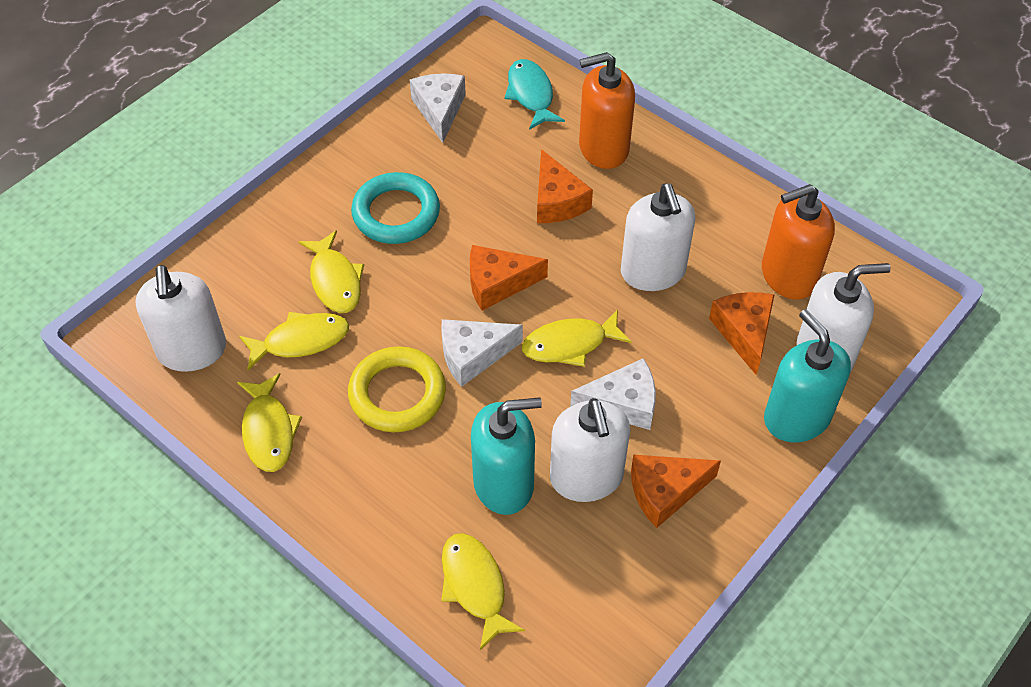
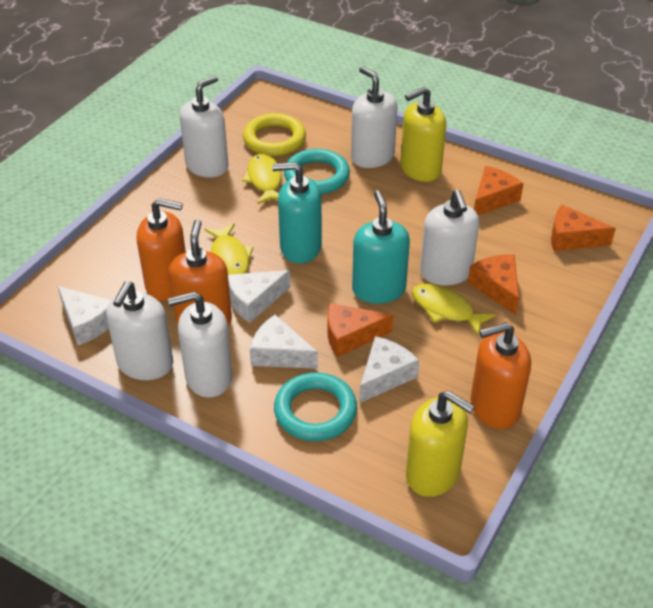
orange soap dispenser: [579,52,635,169] [762,184,835,300] = 2 -> [137,198,186,301] [169,219,232,325] [470,322,531,429] = 3
turquoise fish: [504,59,565,130] = 1 -> none = 0
turquoise ring: [351,172,440,244] = 1 -> [274,372,357,441] [284,149,350,194] = 2
white cheese: [410,73,466,143] [441,319,523,387] [570,358,656,430] = 3 -> [58,286,111,345] [228,270,290,323] [250,315,318,369] [359,336,419,403] = 4
white soap dispenser: [136,265,226,372] [550,398,630,502] [621,183,695,291] [796,263,891,373] = 4 -> [106,281,173,380] [168,291,233,398] [179,75,228,178] [351,66,397,168] [420,189,479,286] = 5
yellow fish: [237,373,302,472] [239,312,349,370] [298,230,364,313] [441,533,525,650] [522,309,632,367] = 5 -> [204,223,254,275] [242,154,282,204] [412,283,496,336] = 3
yellow soap dispenser: none = 0 -> [401,87,446,182] [406,391,475,497] = 2

